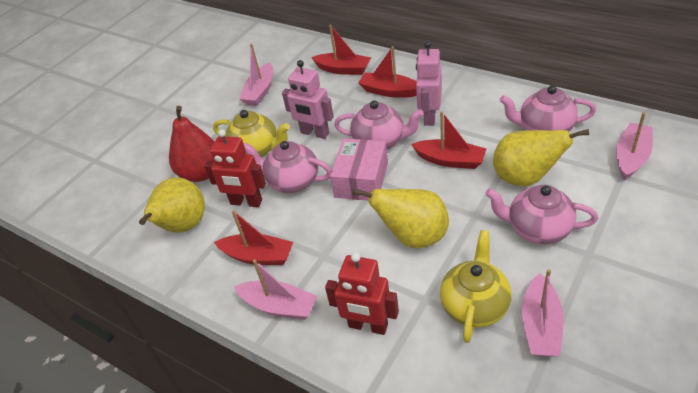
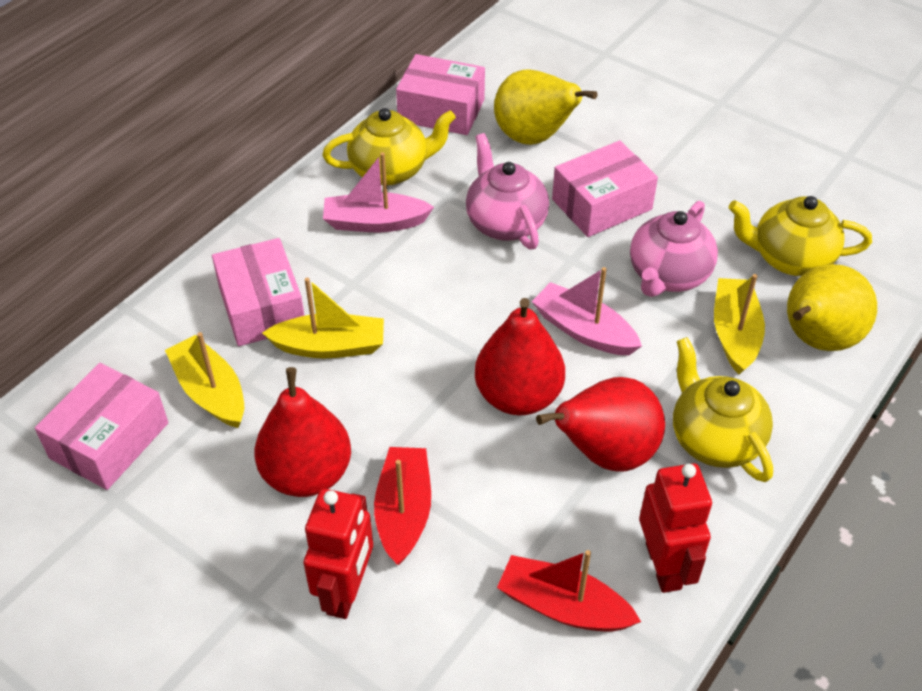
pink boat: [234,260,317,320] [239,44,273,106] [522,269,564,356] [616,112,653,180] = 4 -> [323,152,434,232] [532,267,642,355] = 2
pink box: [330,138,388,200] = 1 -> [35,363,168,490] [212,238,305,346] [396,54,485,135] [552,141,658,237] = 4
pink robot: [282,60,334,139] [416,41,442,126] = 2 -> none = 0
pink teapot: [244,141,332,193] [334,100,424,150] [485,185,598,245] [500,85,596,131] = 4 -> [466,133,549,249] [630,201,718,297] = 2
red boat: [214,210,293,265] [311,24,371,75] [358,46,417,98] [411,111,486,169] = 4 -> [374,447,431,565] [497,550,641,632] = 2
red pear: [169,106,215,182] = 1 -> [254,367,351,497] [475,298,565,415] [536,377,665,472] = 3
yellow boat: none = 0 -> [165,332,244,428] [262,278,384,358] [714,274,765,375] = 3
yellow pear: [139,177,205,233] [353,189,449,248] [493,129,589,186] = 3 -> [494,69,598,145] [787,264,877,351] = 2
yellow teapot: [213,110,290,157] [440,230,512,343] = 2 -> [322,108,456,186] [673,337,773,482] [729,196,872,276] = 3

